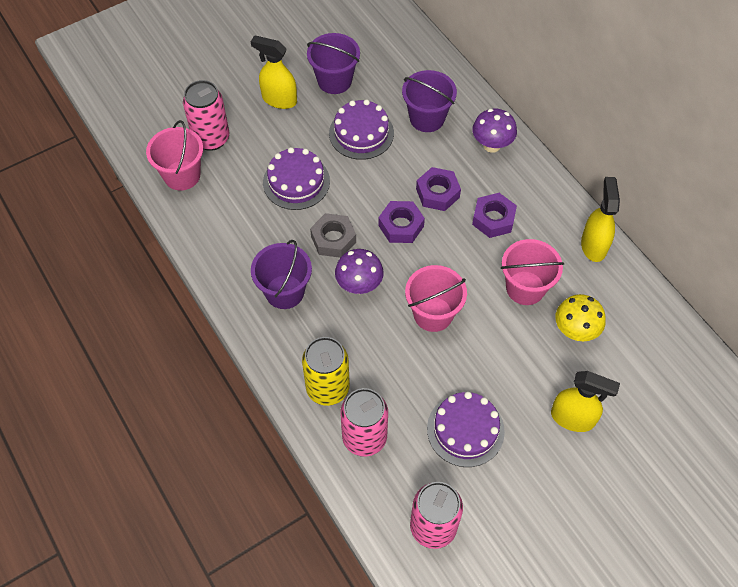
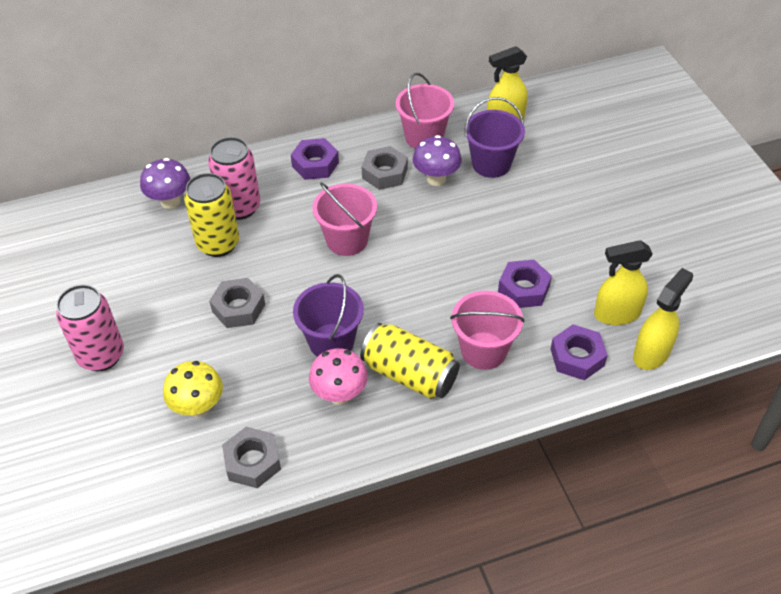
grey nut: [310,213,356,258] = 1 -> [209,278,265,328] [222,427,281,488] [362,146,408,190] = 3
pink can: [183,80,229,151] [340,388,388,457] [410,482,463,549] = 3 -> [56,284,124,372] [208,137,260,220] = 2
pink mushroom: none = 0 -> [309,348,368,405] = 1
purple bucket: [251,240,312,309] [307,33,360,94] [402,70,457,132] = 3 -> [293,274,364,357] [464,97,525,178] = 2
purple cake: [263,147,330,210] [329,99,394,160] [427,392,505,467] = 3 -> none = 0
yellow can: [302,337,350,406] = 1 -> [184,173,239,257] [360,323,460,399] = 2

